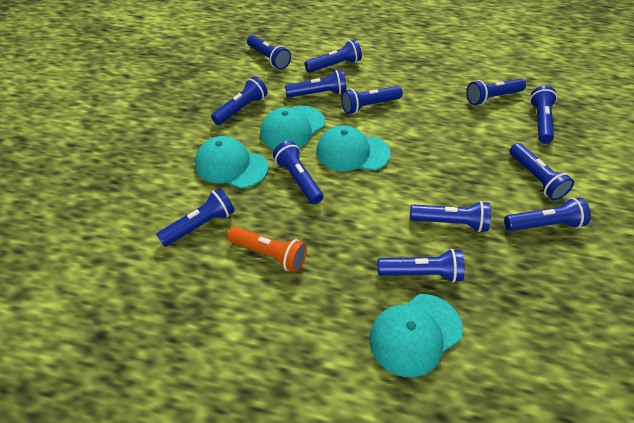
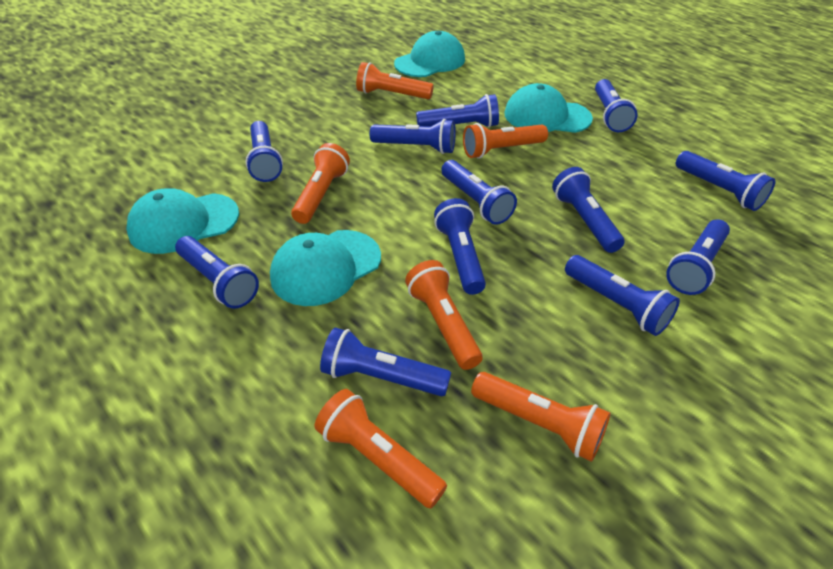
blue flashlight: [156,188,235,247] [211,76,268,125] [247,35,291,70] [273,141,323,204] [285,70,346,98] [305,40,362,73] [341,86,403,114] [378,249,465,283] [410,201,491,232] [466,79,526,105] [504,198,591,231] [509,143,574,200] [530,86,557,143] = 13 -> [175,236,259,309] [245,121,283,182] [320,328,451,396] [370,119,456,154] [416,94,499,128] [434,198,486,295] [441,160,517,225] [552,167,624,253] [565,255,680,336] [595,79,638,132] [666,219,730,295] [676,151,775,211] = 12
orange flashlight: [227,226,307,272] = 1 -> [291,143,350,224] [314,389,447,509] [356,62,434,99] [405,260,482,370] [463,123,548,159] [471,372,611,462] = 6

